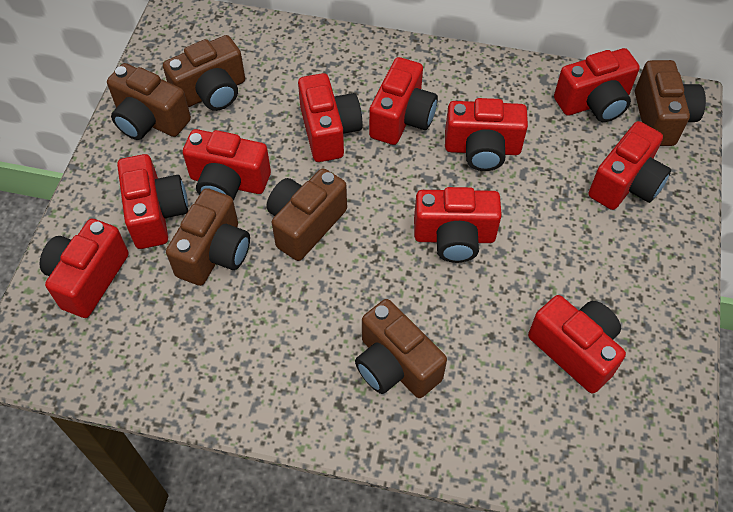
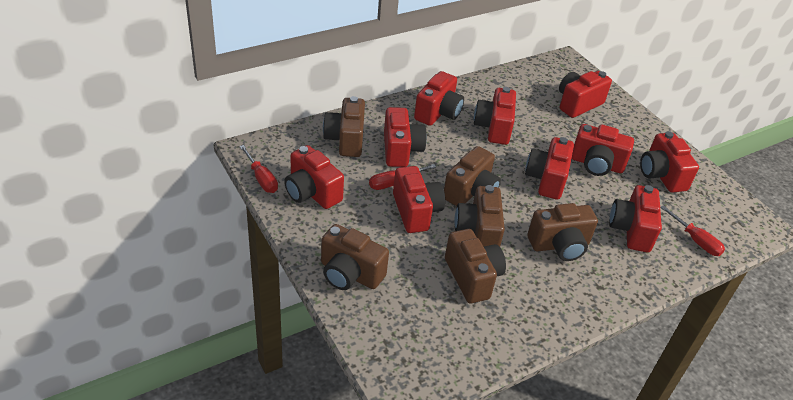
red screwdriver: none = 0 -> [239,145,278,193] [369,164,436,190] [660,205,725,256] = 3

